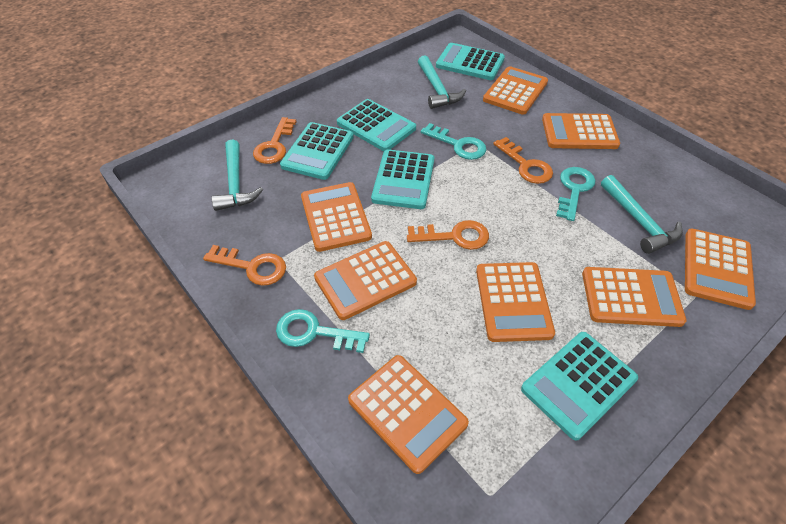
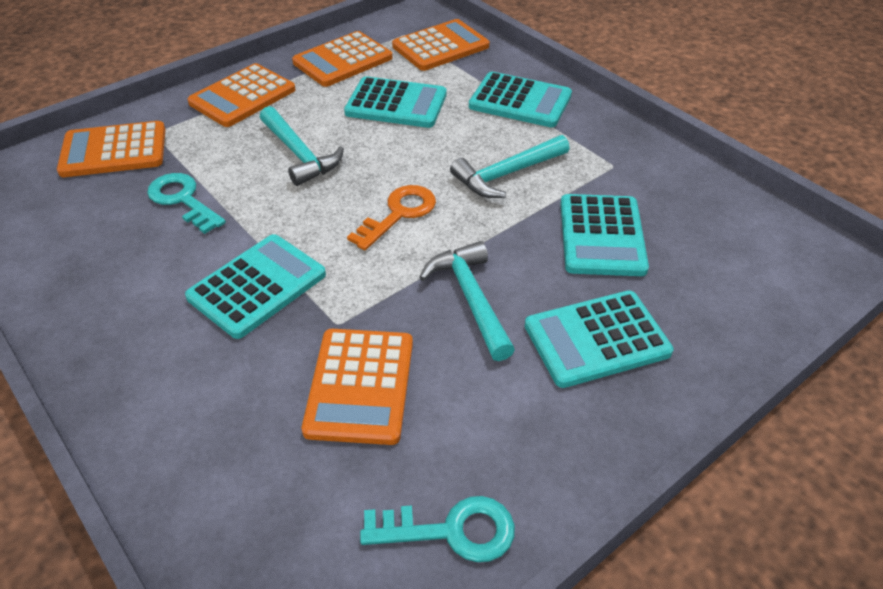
orange calculator: [301,182,372,252] [314,241,417,320] [348,355,469,474] [476,262,555,342] [483,66,548,115] [542,113,620,149] [582,267,687,327] [685,229,756,310] = 8 -> [57,121,165,177] [187,63,295,127] [292,31,392,87] [302,329,413,445] [392,19,489,71] = 5
orange key: [203,245,286,286] [253,117,297,164] [407,220,489,250] [493,137,553,184] = 4 -> [347,185,436,251] = 1
turquoise key: [276,309,370,353] [421,123,486,160] [556,167,595,221] = 3 -> [147,173,226,234] [360,496,515,562] = 2

